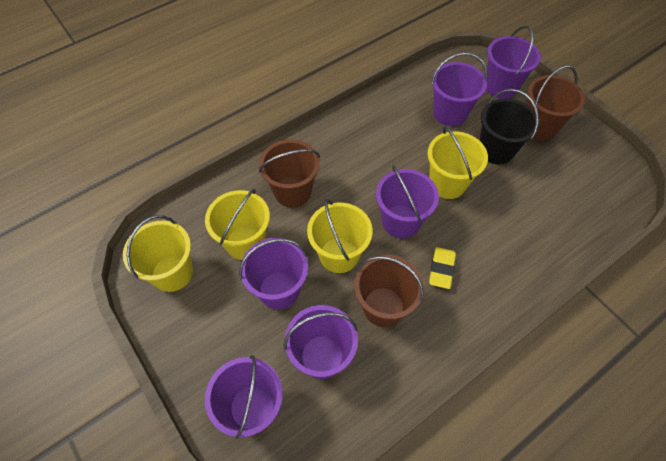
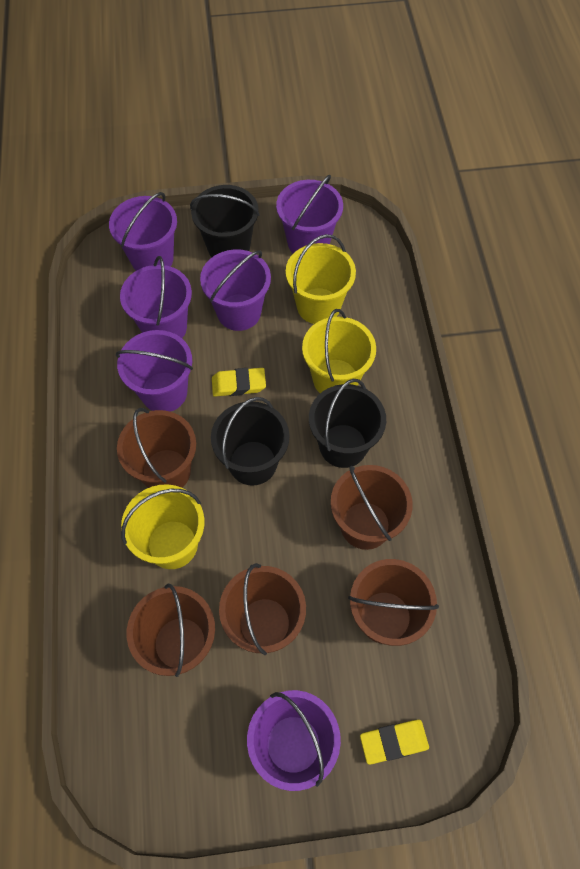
black bucket: [480,89,539,164] = 1 -> [190,185,260,258] [211,397,289,486] [309,379,386,468] = 3
brown bucket: [259,139,320,207] [354,255,424,327] [527,65,585,140] = 3 -> [117,408,196,488] [127,584,215,677] [219,563,306,655] [331,465,413,550] [348,559,439,646] = 5
yellow bucket: [123,215,193,292] [205,189,270,260] [307,199,373,273] [428,126,488,199] = 4 -> [121,484,204,569] [286,234,356,324] [302,309,376,393] = 3
yellow eraser: [429,247,456,289] = 1 -> [212,368,266,397] [360,720,429,765] = 2

